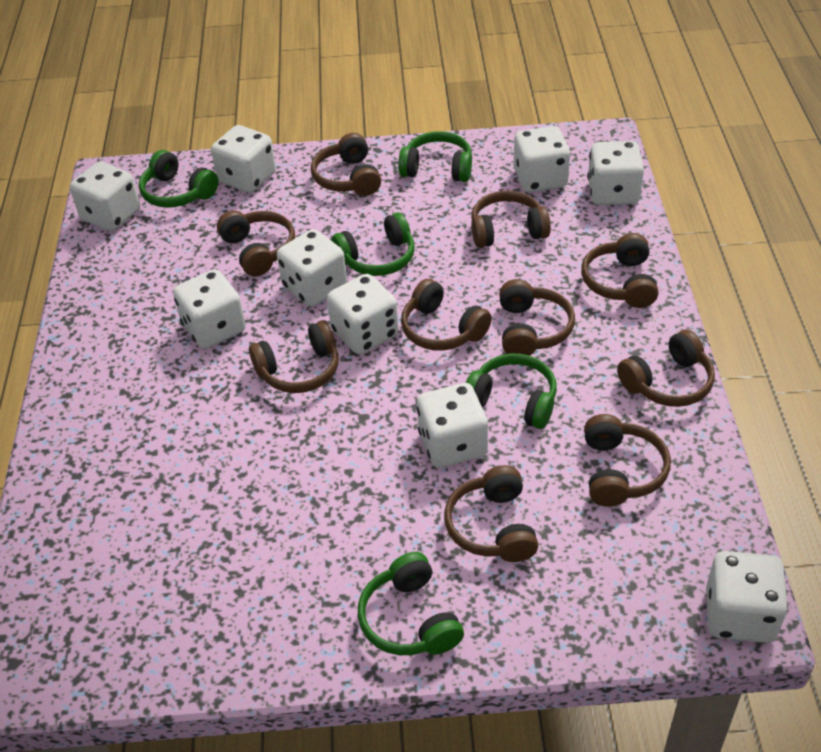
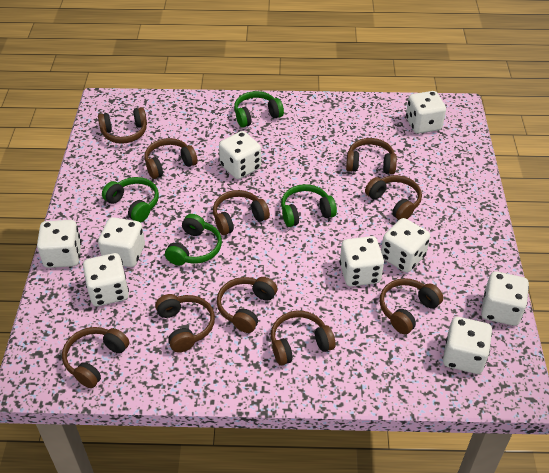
green headphones: [139,150,218,208] [332,212,415,276] [358,552,464,655] [398,131,472,182] [466,354,557,429] = 5 -> [102,177,159,223] [165,214,222,265] [234,91,284,128] [281,184,337,227] = 4

